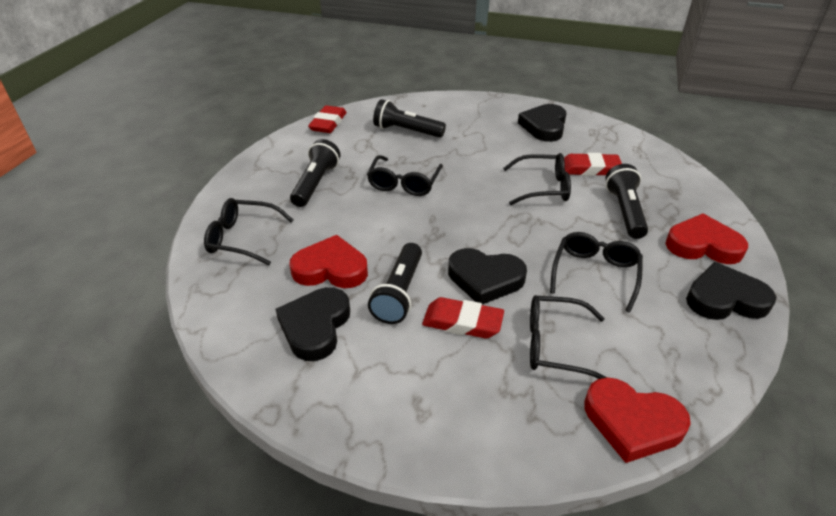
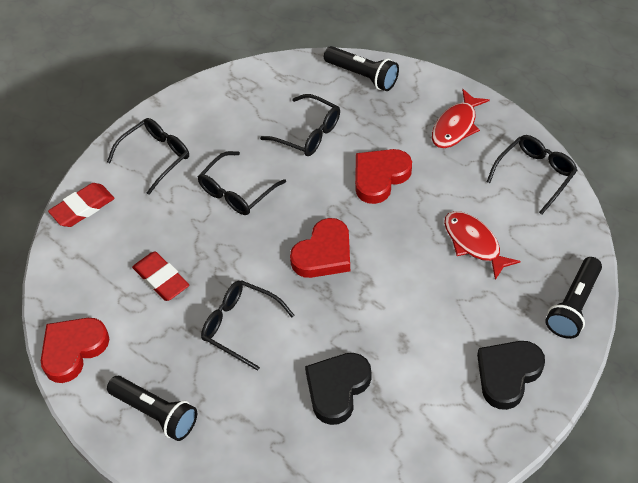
black flashlight: [290,139,340,207] [368,243,422,324] [373,99,446,138] [605,164,648,239] = 4 -> [107,376,197,441] [324,46,399,91] [545,257,602,339] = 3
black heart: [276,287,350,361] [448,248,527,305] [518,104,567,142] [686,262,776,320] = 4 -> [305,353,371,425] [477,341,545,410] = 2
red eraser: [308,105,347,133] [422,297,504,339] [564,153,622,176] = 3 -> [48,183,115,227] [132,252,189,301] = 2
red fish: none = 0 -> [432,89,490,148] [444,211,521,280] = 2

